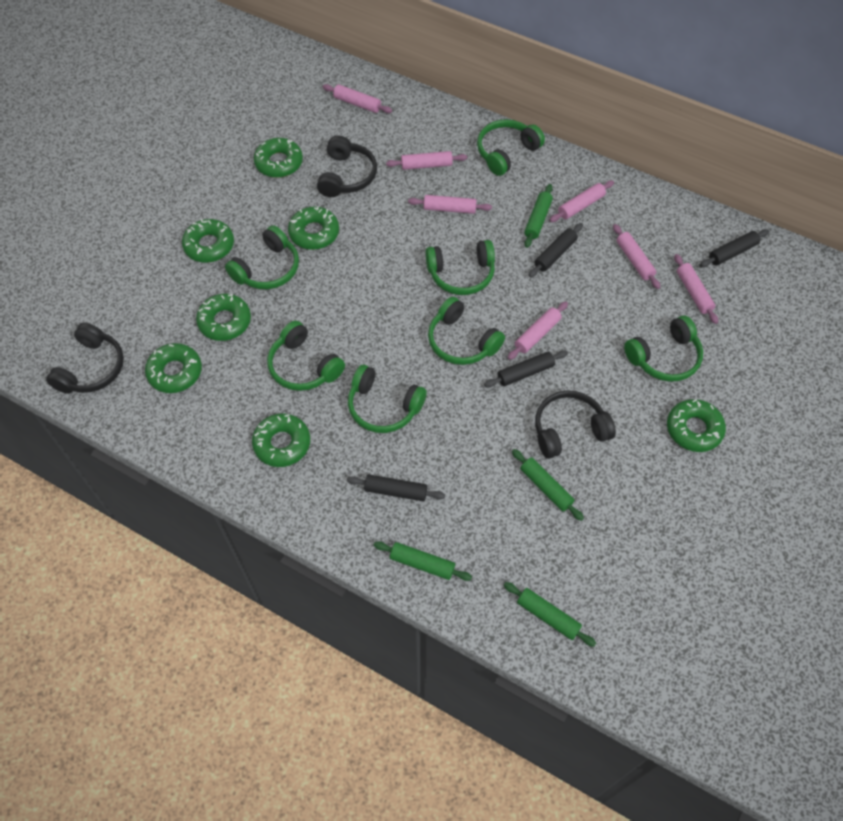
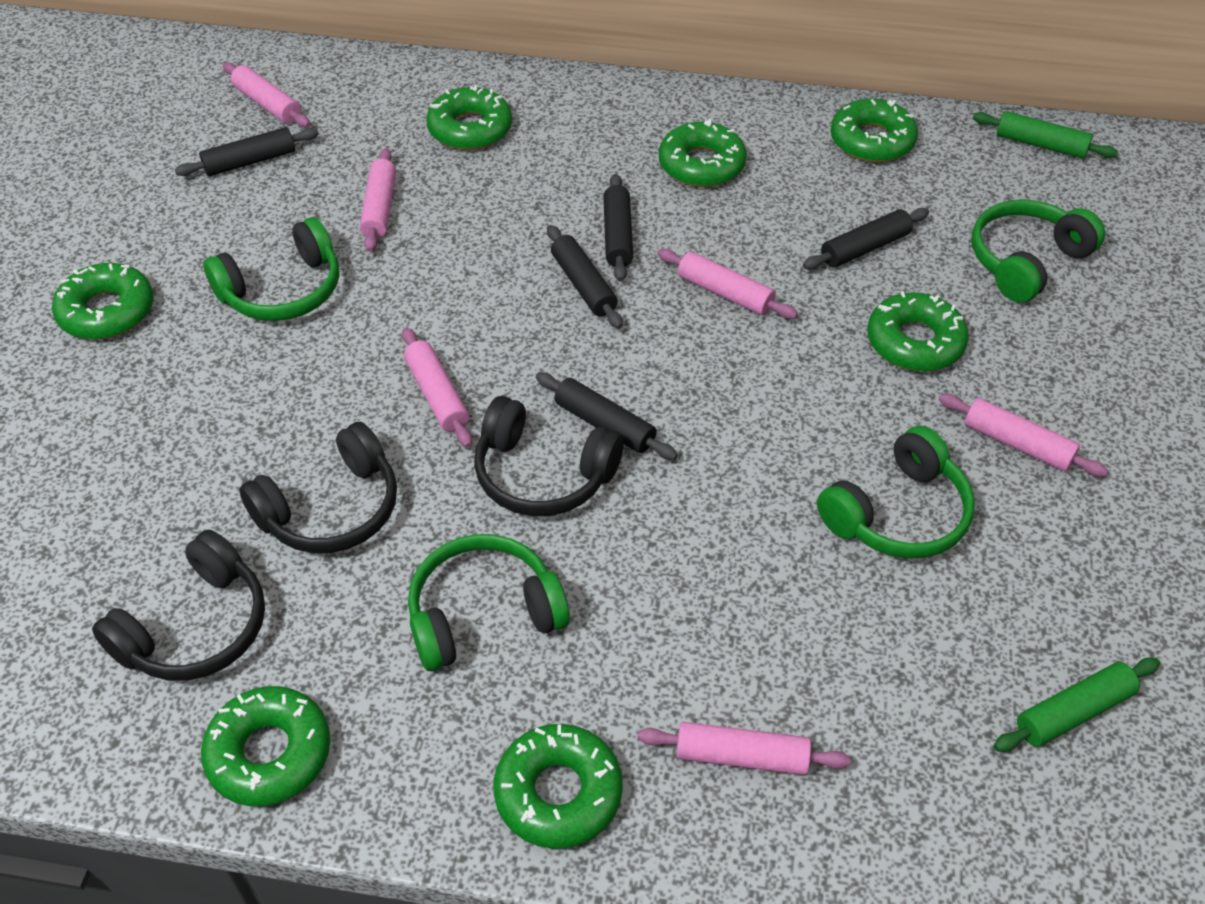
black rolling pin: [347,474,445,501] [484,350,568,387] [529,223,583,277] [700,229,769,267] = 4 -> [175,127,319,176] [536,372,678,460] [547,225,623,329] [603,174,633,282] [803,208,929,270] = 5
green headphones: [225,225,299,289] [267,321,345,391] [348,365,427,433] [426,240,495,295] [428,297,505,365] [477,119,545,176] [624,316,703,382] = 7 -> [203,217,339,321] [408,534,570,671] [817,426,975,558] [972,199,1105,302] = 4
green rolling pin: [374,541,472,581] [504,582,596,647] [512,449,584,521] [524,184,553,248] = 4 -> [973,111,1118,159] [994,657,1160,752] = 2
pink rolling pin: [323,84,392,113] [386,151,467,170] [408,195,492,214] [508,302,568,360] [550,181,614,222] [613,224,660,289] [674,254,718,324] = 7 -> [223,62,310,128] [360,148,396,252] [402,328,472,448] [638,722,850,775] [657,249,798,319] [939,394,1108,477] = 6

